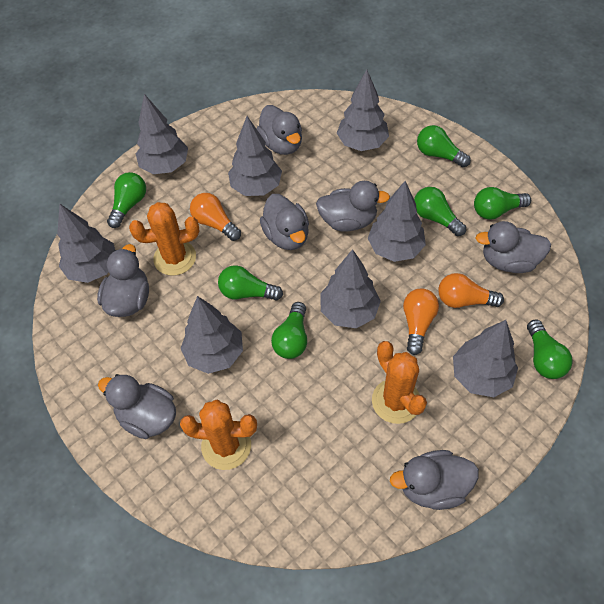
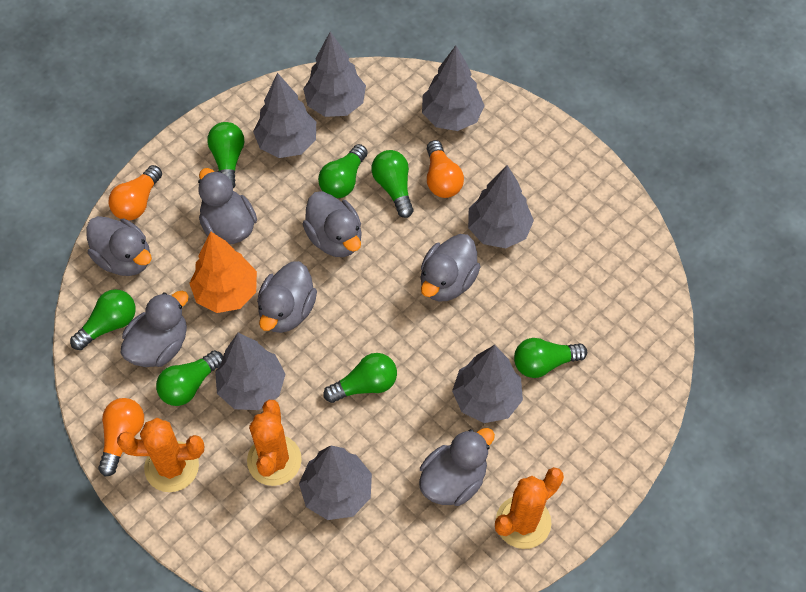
grey tree: [57,204,115,283] [136,94,188,174] [181,296,243,374] [228,116,282,196] [320,249,381,328] [337,70,389,151] [368,181,426,262] [453,320,518,397] = 8 -> [215,333,286,410] [253,73,316,158] [299,445,372,520] [303,32,366,117] [422,46,485,131] [452,345,523,423] [468,165,534,248] = 7
orange tree: none = 0 -> [189,231,257,313] = 1

